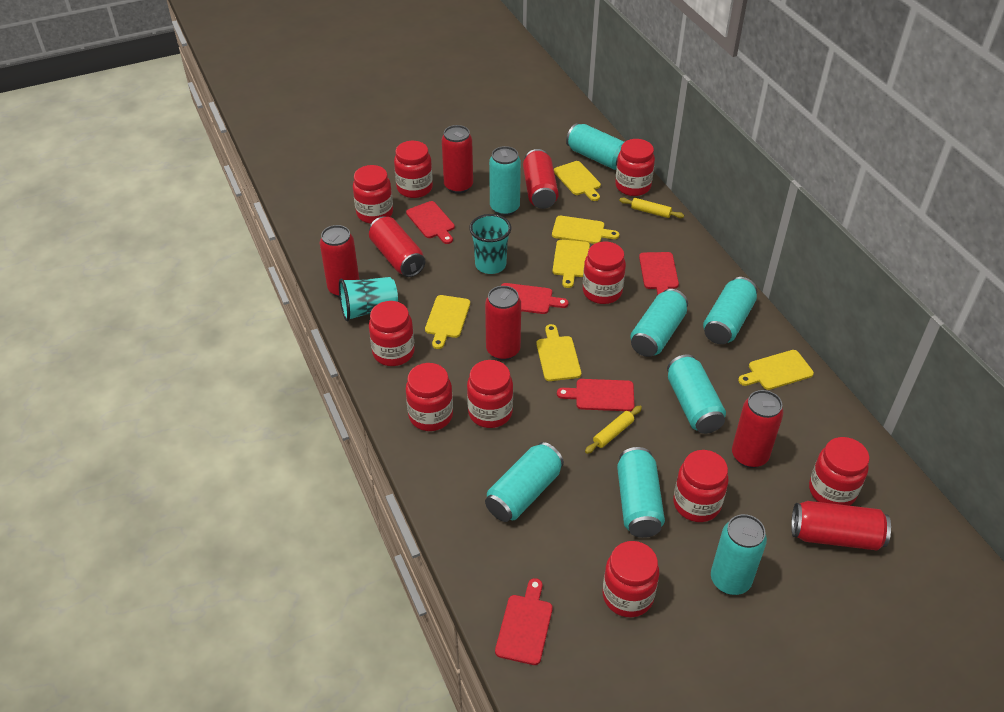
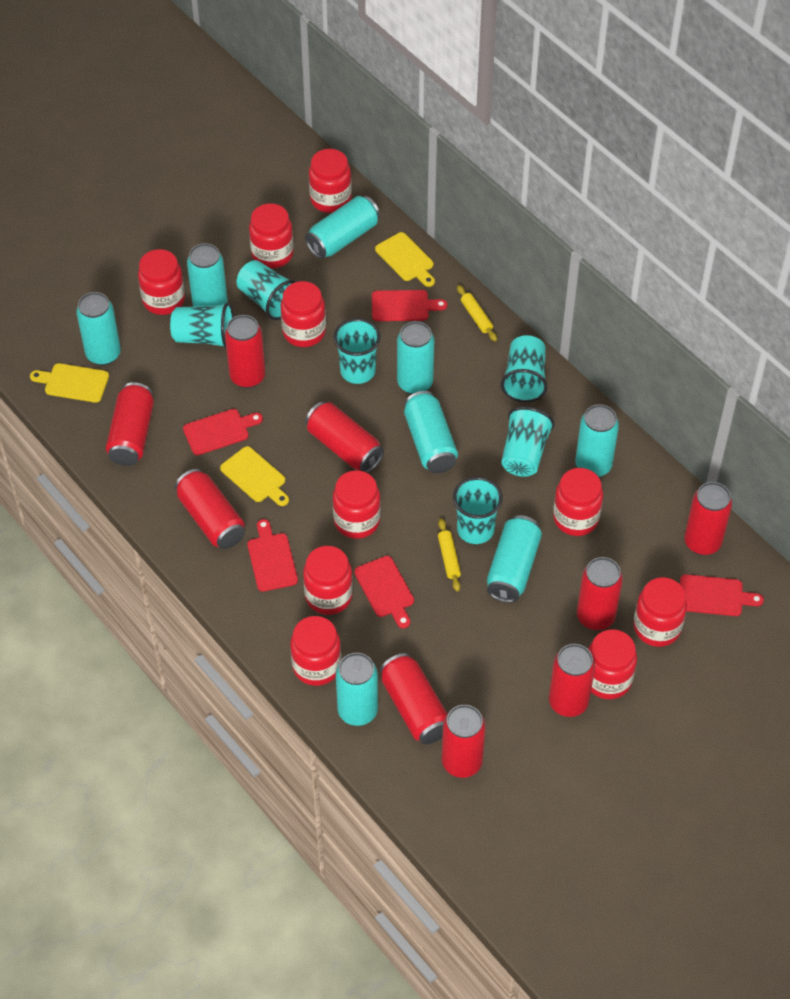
red can: [320,225,359,297] [369,216,425,277] [442,125,473,194] [485,286,521,360] [523,149,559,209] [732,390,783,468] [791,501,891,550] = 7 -> [106,382,154,466] [175,469,245,549] [225,315,266,388] [305,402,384,473] [380,653,447,744] [442,705,486,778] [549,644,595,717] [577,557,623,630] [684,482,732,555] = 9
turquoise cup: [339,277,398,321] [469,214,511,274] = 2 -> [170,302,234,348] [237,260,296,320] [333,318,381,384] [453,477,503,544] [501,335,548,402] [501,406,555,477] = 6
yellow cutting board: [425,295,470,349] [536,324,581,381] [552,216,619,244] [553,240,590,288] [554,161,601,201] [738,350,814,390] = 6 -> [30,363,109,403] [220,446,289,506] [375,232,435,287] = 3

